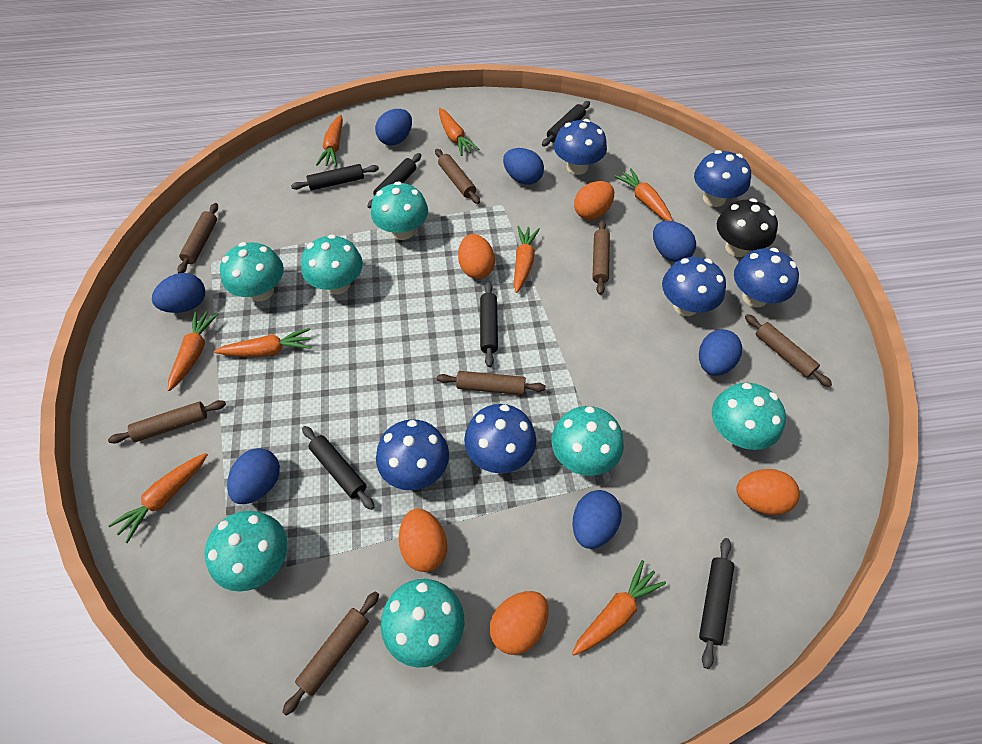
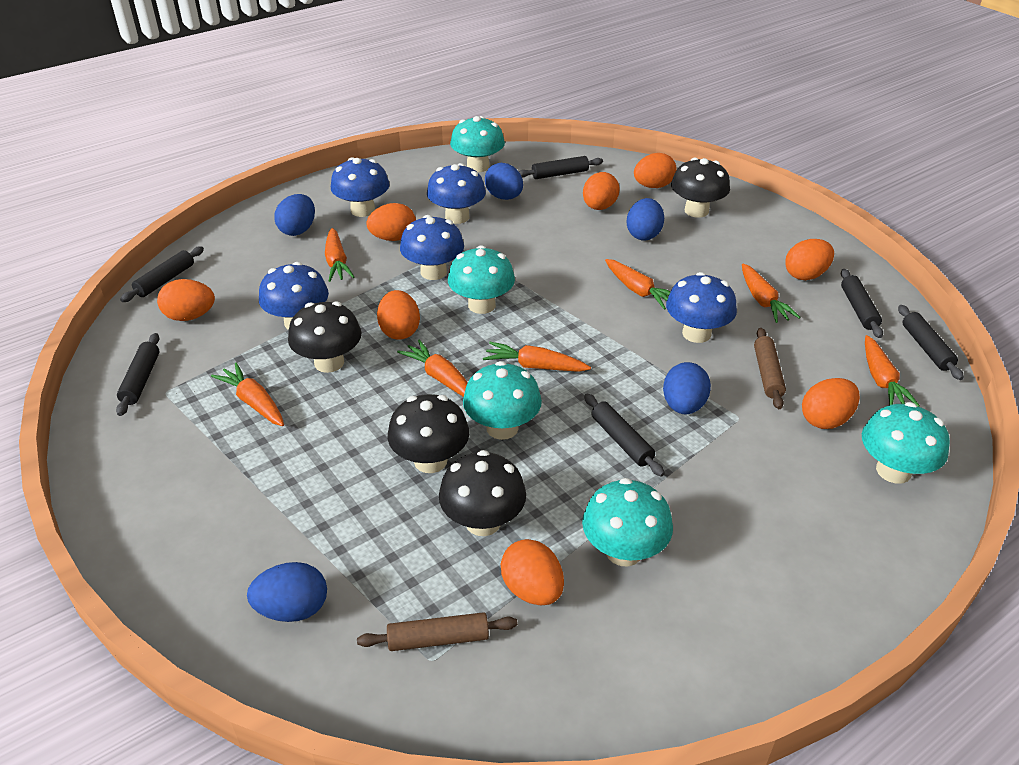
black mushroom: [717,198,778,257] = 1 -> [288,301,362,373] [388,394,469,473] [439,450,526,536] [671,158,730,218] = 4
blue egg: [152,273,205,313] [227,448,280,504] [375,109,412,146] [503,148,544,185] [573,490,622,549] [653,221,696,262] [699,329,742,376] = 7 -> [247,562,327,622] [274,194,315,236] [485,163,523,200] [627,198,664,241] [663,362,711,414] = 5
blue mushroom: [376,419,449,490] [464,404,536,473] [554,119,607,175] [662,257,726,316] [694,150,751,207] [734,248,799,307] = 6 -> [259,262,329,330] [331,157,389,217] [400,215,464,280] [427,163,486,224] [666,272,737,343] = 5
brown rolling pin: [108,400,226,443] [177,203,218,273] [282,591,379,716] [435,149,480,204] [437,371,546,395] [592,220,610,295] [745,314,832,387] = 7 -> [357,612,518,651] [754,328,786,409] = 2
orange carrot: [108,453,208,543] [168,310,219,391] [214,328,311,357] [316,115,343,166] [439,108,479,156] [513,226,540,293] [572,560,666,655] [614,168,673,221] = 8 -> [211,363,284,426] [325,228,355,282] [397,339,468,397] [483,342,591,372] [605,259,670,310] [742,264,800,323] [865,335,920,407] = 7
orange egg: [399,508,447,572] [458,234,495,279] [490,591,549,655] [574,181,614,220] [736,469,800,515] = 5 -> [157,279,215,321] [366,203,416,241] [377,290,420,339] [501,539,564,605] [583,172,620,210] [634,153,677,188] [785,239,834,280] [802,378,860,429] = 8
turquoise mushroom: [205,511,287,592] [220,242,284,301] [301,234,363,294] [371,181,428,240] [381,579,464,667] [551,406,624,476] [712,383,786,450] = 7 -> [448,245,515,314] [450,116,505,172] [463,361,542,440] [582,478,673,566] [862,402,950,484] = 5

